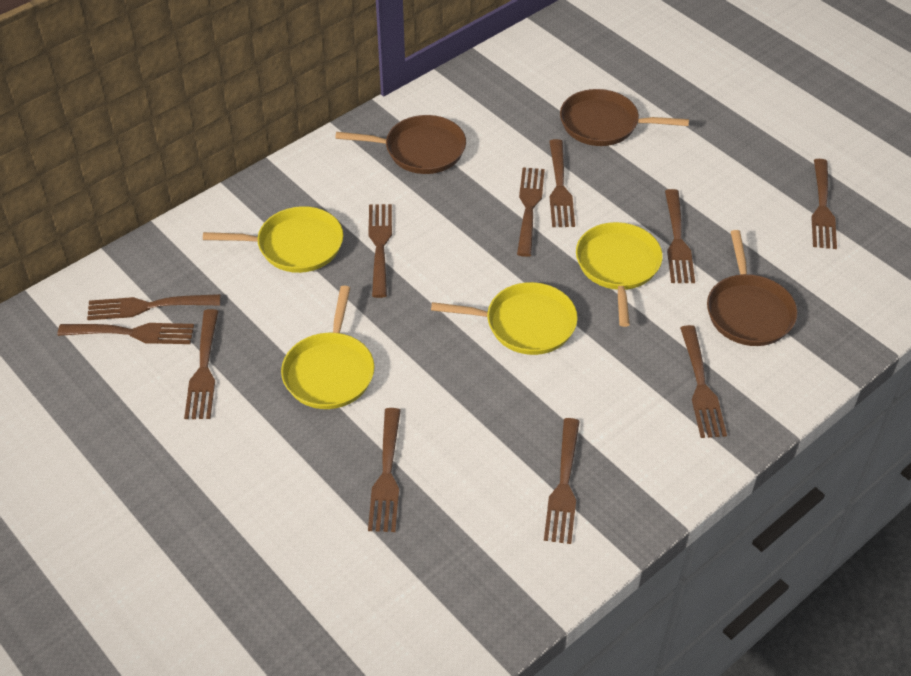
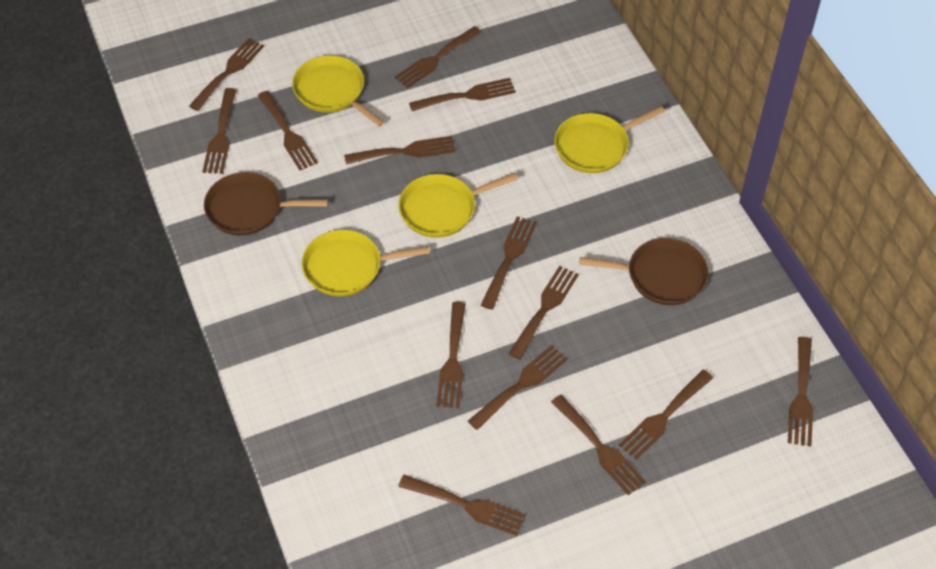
brown fork: [58,323,194,344] [87,294,220,320] [184,309,218,419] [368,204,392,298] [368,408,401,532] [517,167,545,257] [544,418,580,544] [549,139,575,227] [665,189,695,283] [680,325,727,438] [811,159,837,249] = 11 -> [189,38,264,111] [202,88,237,174] [258,91,318,170] [344,136,455,164] [395,26,482,88] [398,475,526,536] [409,78,516,111] [436,302,466,408] [468,345,568,430] [481,216,537,310] [508,266,579,359] [551,395,646,495] [619,370,713,460] [788,337,813,447] = 14
brown pan: [335,115,466,174] [560,89,689,146] [707,230,798,346] = 3 -> [204,172,328,236] [579,238,709,305] = 2

